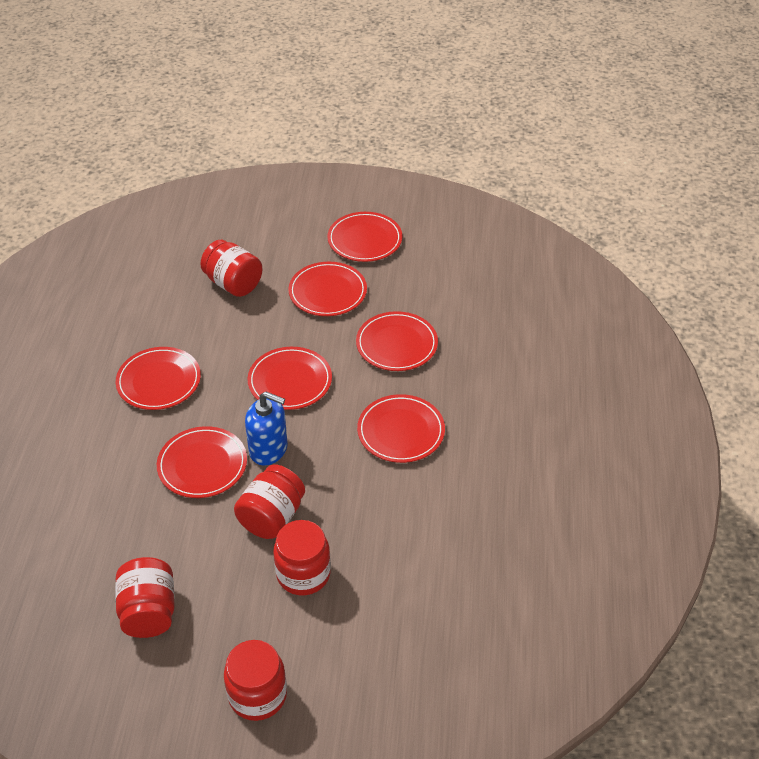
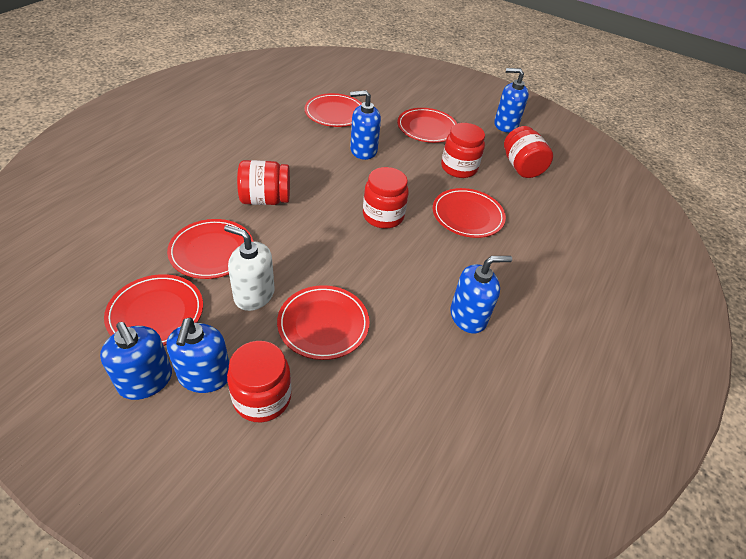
blue soap dispenser: [245,391,288,466] = 1 -> [100,322,172,400] [166,318,229,393] [350,90,381,160] [450,256,512,334] [494,68,529,133] = 5
red plate: [116,347,201,410] [157,426,247,498] [248,347,332,410] [288,262,367,316] [327,212,402,262] [356,311,438,371] [357,394,445,463] = 7 -> [104,274,203,346] [167,219,253,279] [277,285,370,360] [304,93,362,127] [397,108,457,143] [433,188,506,238] = 6
white soap dispenser: none = 0 -> [224,225,275,311] = 1

